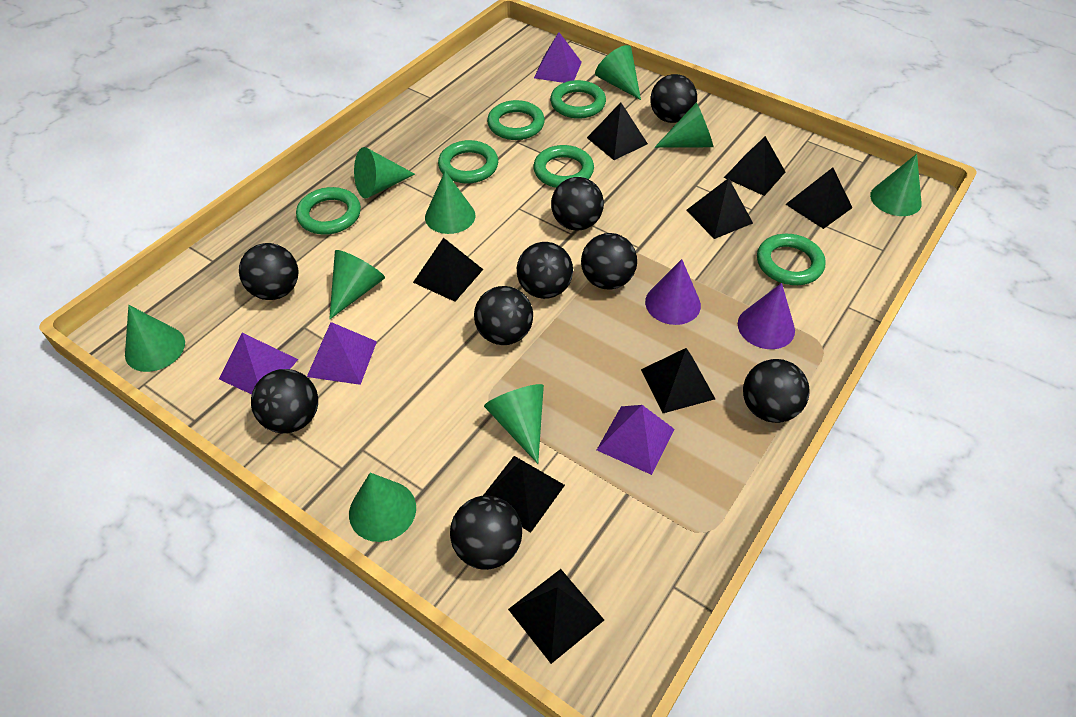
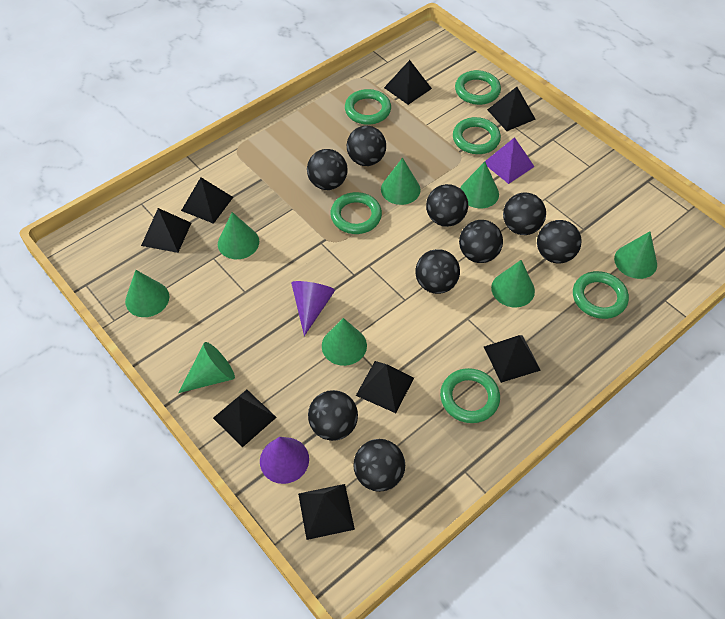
green cone: [125,305,185,372] [329,250,385,319] [349,473,416,542] [354,147,415,199] [425,171,475,234] [484,384,544,464] [595,45,641,100] [655,103,713,148] [870,154,922,216] = 9 -> [125,270,169,317] [178,342,235,393] [218,212,259,259] [322,318,367,366] [381,158,421,205] [460,162,499,209] [491,260,535,307] [614,231,657,279] = 8
purple pyramid: [219,333,298,394] [307,322,377,385] [534,32,582,83] [597,405,675,475] = 4 -> [483,137,535,184] = 1

